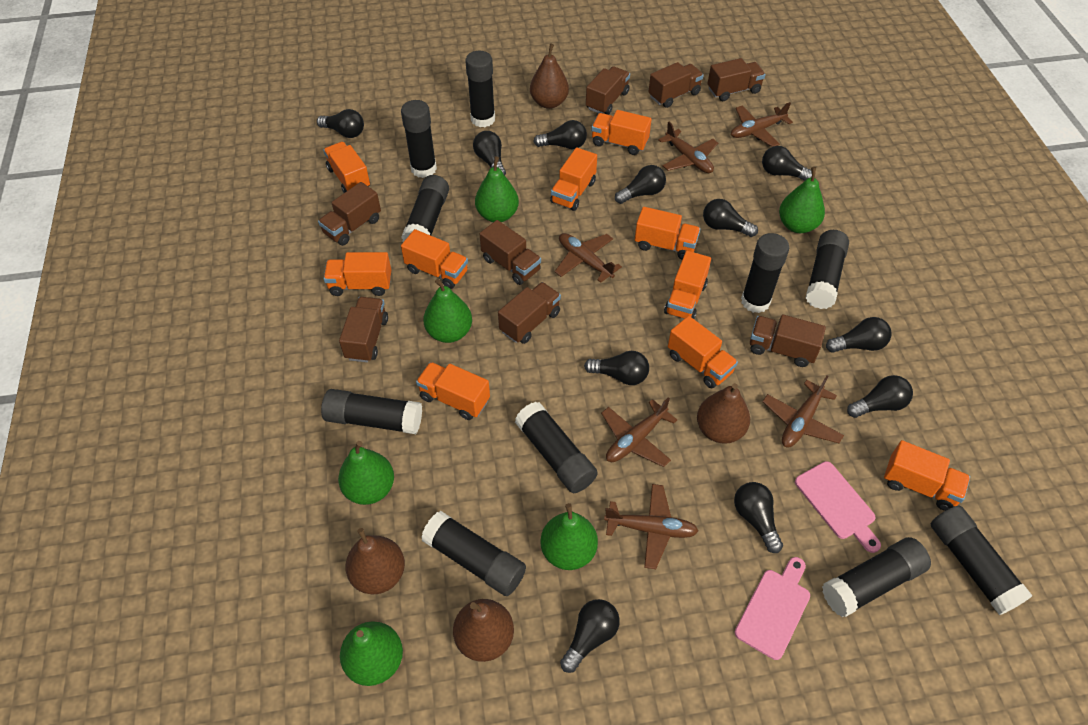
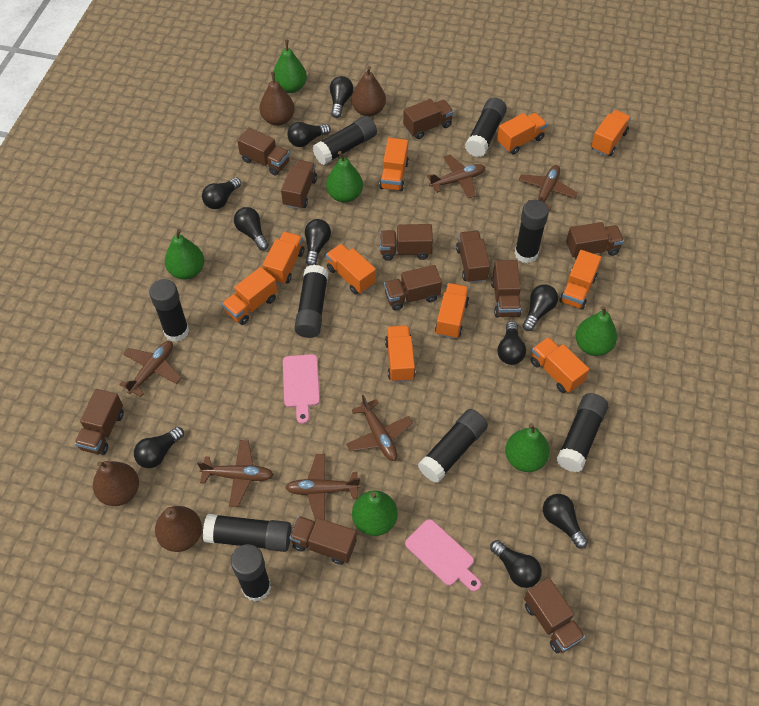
black glue stick: [321,389,422,434] [401,100,437,178] [401,175,449,242] [421,511,526,596] [465,51,495,127] [515,402,598,493] [741,233,789,313] [805,230,849,309] [822,537,931,617] [931,506,1032,615] = 10 -> [149,279,189,342] [203,514,291,552] [231,544,271,602] [294,265,328,338] [313,116,377,165] [418,409,488,483] [465,98,507,157] [514,200,549,263] [556,393,609,472] = 9
black light bulb: [317,109,364,138] [473,131,506,175] [533,120,587,149] [560,599,620,673] [584,351,649,385] [615,165,666,204] [703,199,758,237] [734,482,783,553] [762,146,812,181] [826,317,891,353] [847,375,913,418] = 11 -> [134,427,184,468] [202,177,241,209] [234,207,269,250] [287,122,331,147] [305,219,331,266] [330,76,353,118] [490,540,542,588] [498,321,526,365] [523,284,558,331] [543,494,588,549] = 10
brown truck: [318,182,381,246] [339,297,388,362] [480,220,541,285] [498,282,561,344] [586,66,630,115] [648,62,704,108] [708,58,765,101] [750,314,826,367] = 8 -> [75,389,124,455] [237,127,290,176] [281,160,317,209] [289,516,357,565] [380,224,433,261] [384,265,442,311] [403,99,454,139] [456,231,490,283] [491,260,522,317] [524,578,585,653] [566,222,624,260] = 11

